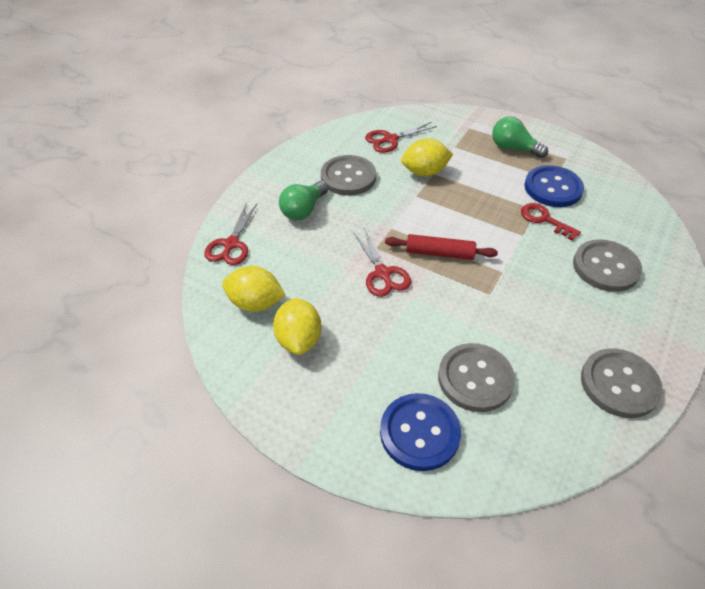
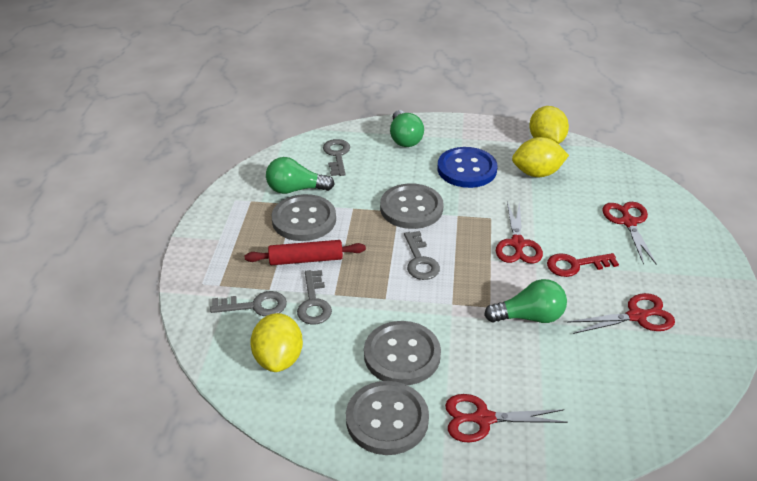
blue button: [380,393,461,471] [524,165,584,207] = 2 -> [437,147,497,188] = 1
green light bulb: [279,181,328,220] [492,116,548,158] = 2 -> [266,157,335,194] [390,110,424,147] [484,279,567,323] = 3
grey key: none = 0 -> [210,291,287,316] [297,270,332,324] [323,139,350,176] [404,231,440,280] = 4
red scissors: [204,204,257,265] [353,230,411,297] [365,122,437,153] = 3 -> [445,394,567,443] [496,201,543,264] [567,293,675,334] [602,202,657,265] = 4

